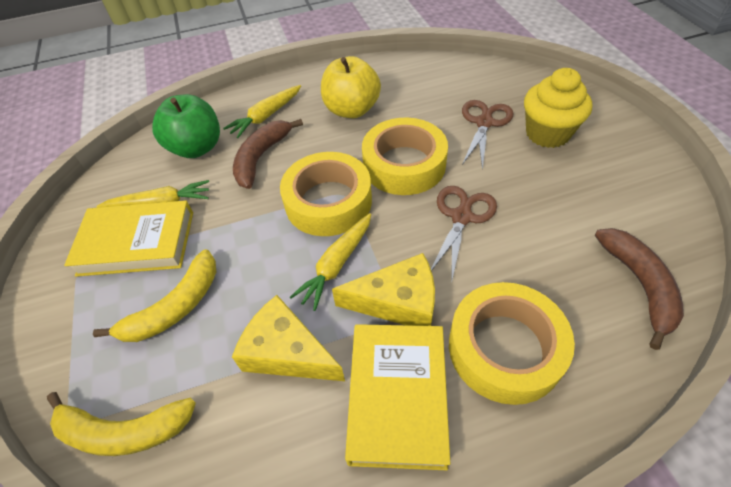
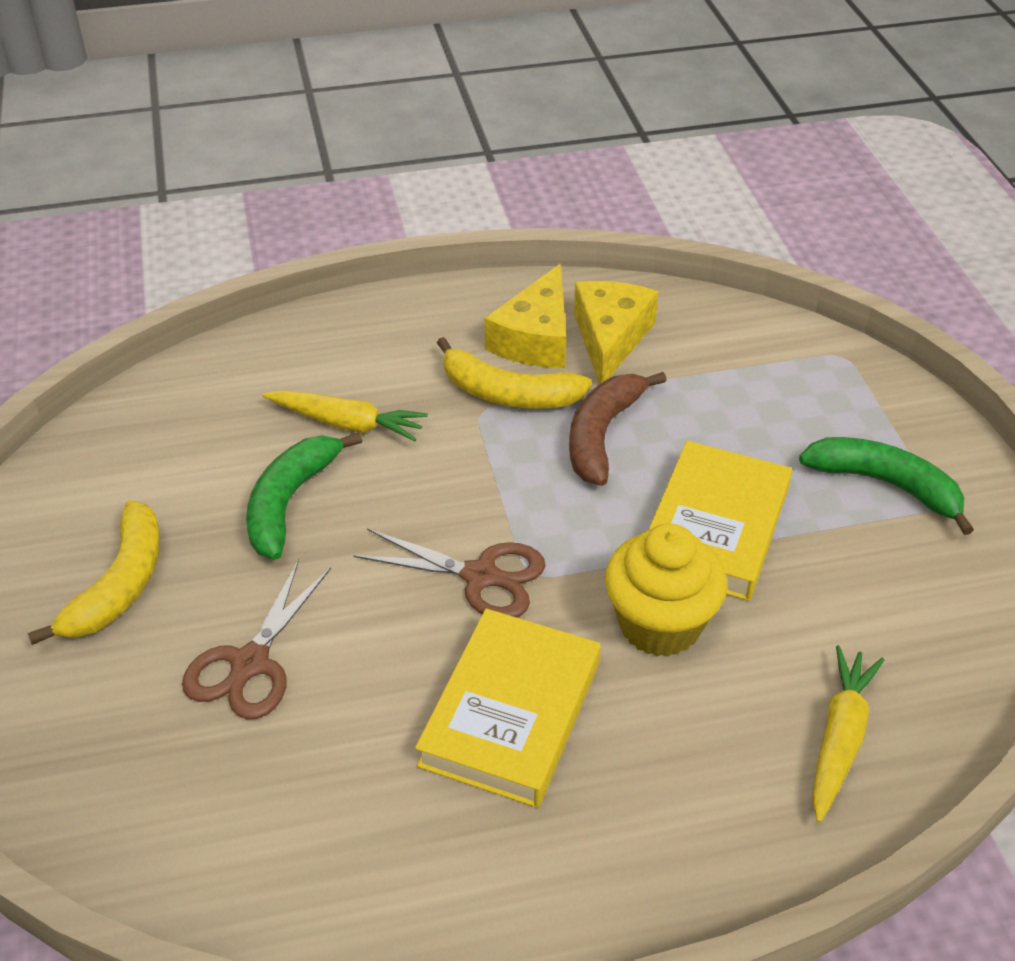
brown banana: [233,119,303,189] [595,228,684,350] = 2 -> [569,372,667,486] = 1
green apple: [152,94,220,158] = 1 -> none = 0
green banana: none = 0 -> [246,432,362,560] [799,437,974,535] = 2
yellow apple: [321,56,381,118] = 1 -> none = 0
yellow carrot: [97,180,209,208] [223,85,301,138] [290,213,371,311] = 3 -> [262,390,428,442] [812,645,884,823] = 2
yellow tape: [280,152,372,236] [362,118,448,195] [449,282,575,405] = 3 -> none = 0

